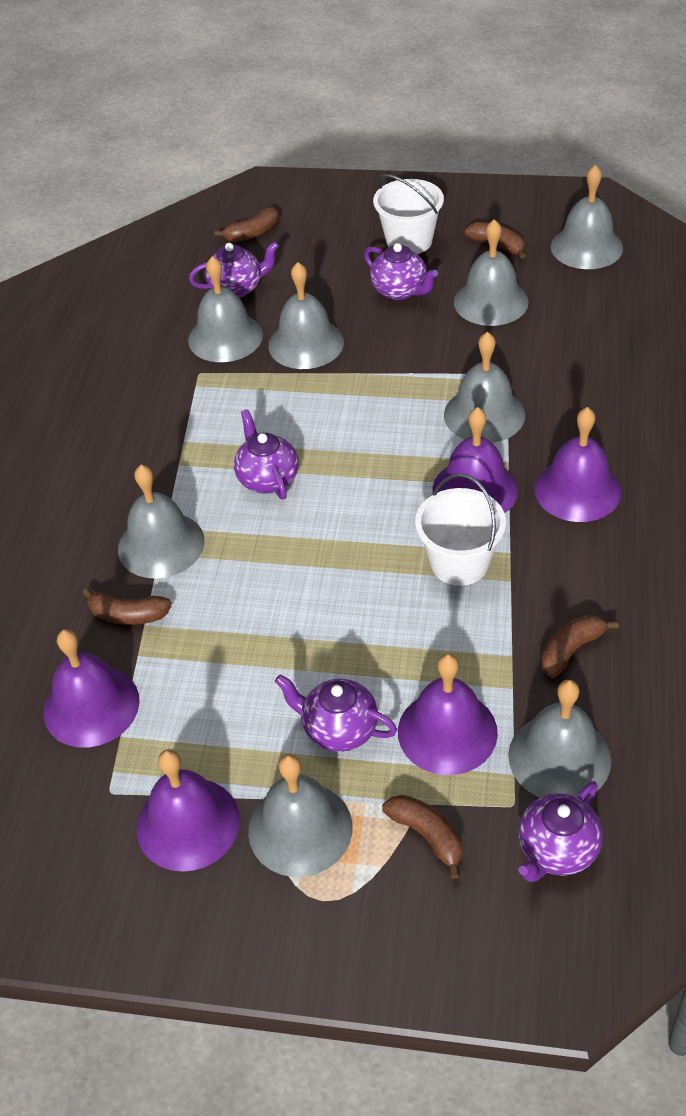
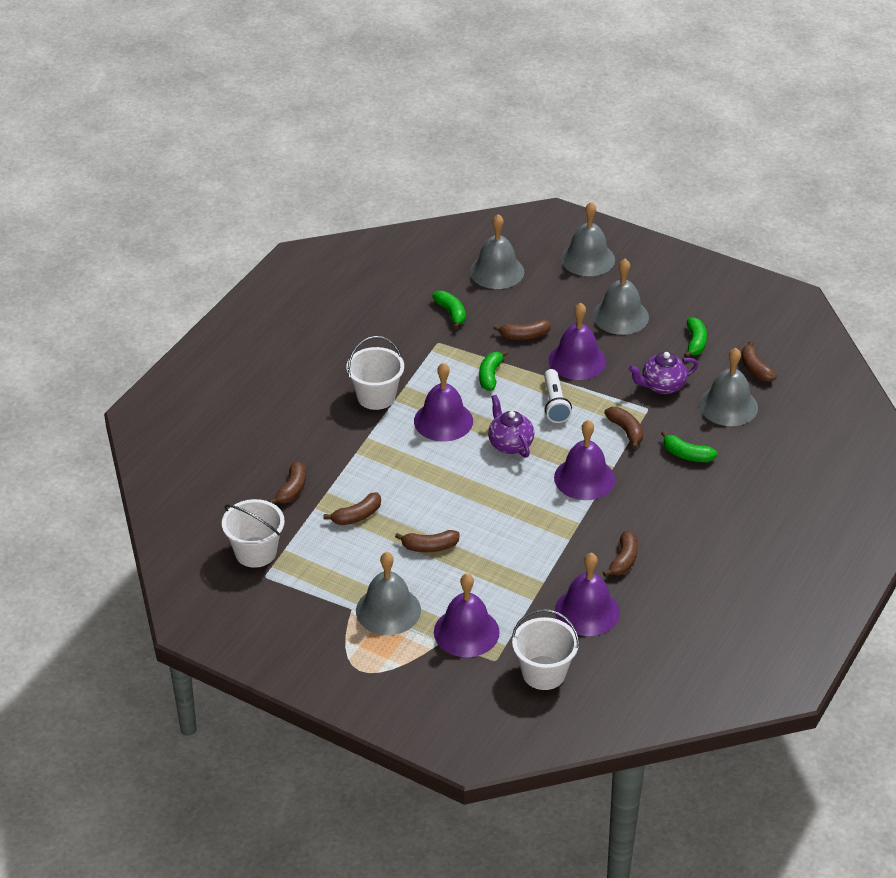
brown banana: [83,588,172,625] [214,207,279,242] [382,795,462,879] [465,222,526,259] [541,615,619,678] = 5 -> [269,461,306,504] [323,493,381,525] [395,530,460,552] [493,319,551,340] [603,531,638,577] [604,407,643,449] [741,341,777,382] = 7
green banana: none = 0 -> [432,291,466,329] [479,350,508,391] [661,431,718,462] [684,317,707,358] = 4
grey bell: [118,465,205,579] [188,256,263,362] [248,754,352,877] [268,262,344,369] [444,332,525,443] [454,219,529,326] [508,680,611,798] [551,165,623,269] = 8 -> [356,552,421,635] [470,214,524,289] [561,202,615,276] [593,259,649,335] [699,348,758,426] = 5
purple teapot: [189,241,279,298] [234,409,299,500] [275,674,397,752] [364,243,438,300] [519,781,603,882] = 5 -> [488,395,534,458] [629,352,698,394] = 2
white bucket: [373,174,444,254] [415,474,506,586] = 2 -> [222,499,285,568] [346,336,404,410] [512,609,579,690] = 3
white flashlight: none = 0 -> [544,369,572,423] = 1

